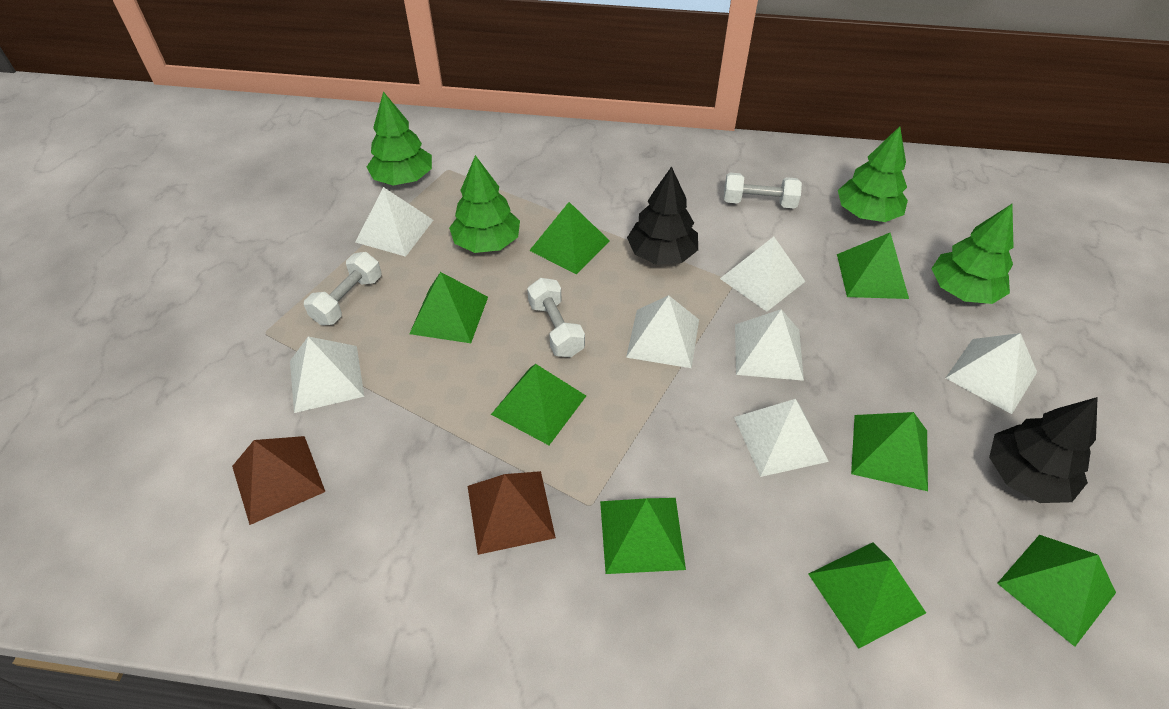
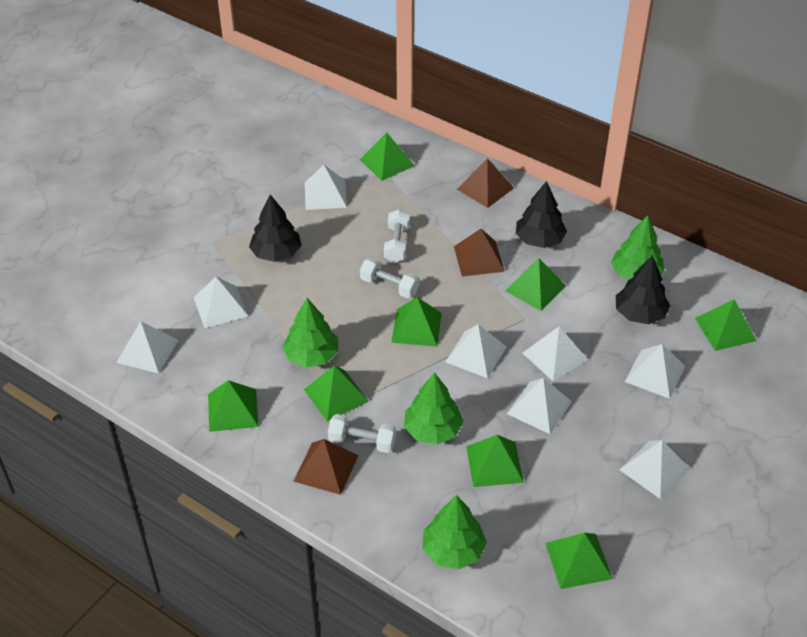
black tree: [627,166,698,265] [989,397,1098,503] = 2 -> [249,195,302,262] [516,181,567,248] [616,255,670,324] = 3
brown pyramid: [232,436,325,525] [468,471,556,555] = 2 -> [294,439,358,495] [454,229,505,276] [457,158,514,208] = 3
white pyramid: [290,336,364,413] [355,187,433,257] [626,295,699,368] [720,237,806,311] [734,399,829,477] [735,309,804,381] [946,333,1037,414] = 7 -> [116,321,179,374] [193,277,249,328] [305,165,347,210] [446,324,506,378] [507,378,572,434] [523,326,588,381] [620,440,690,499] [625,344,685,399] = 8

